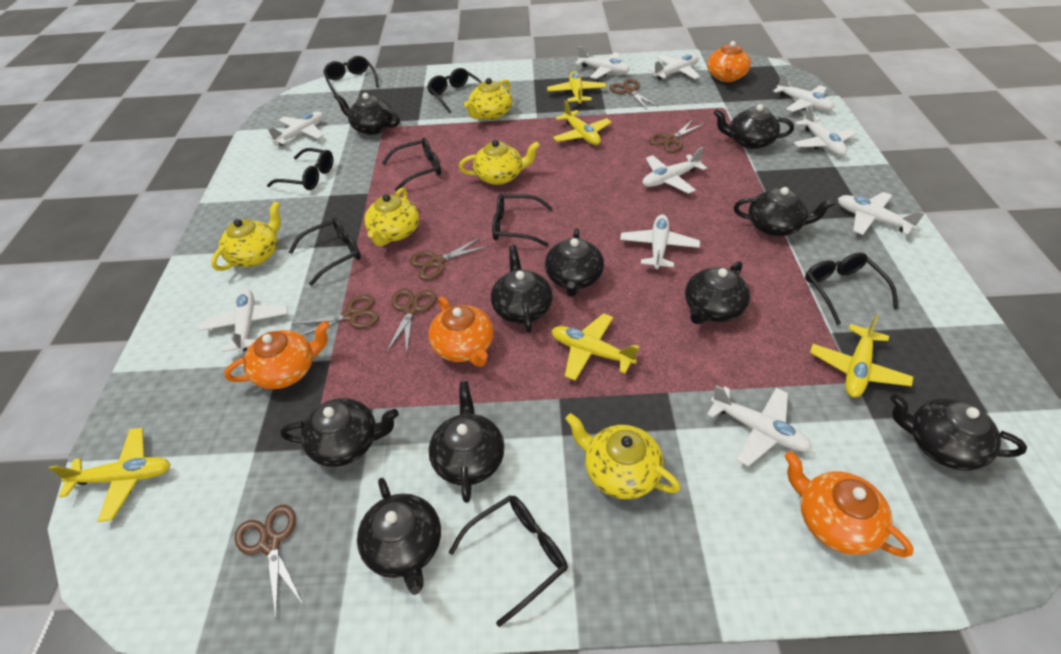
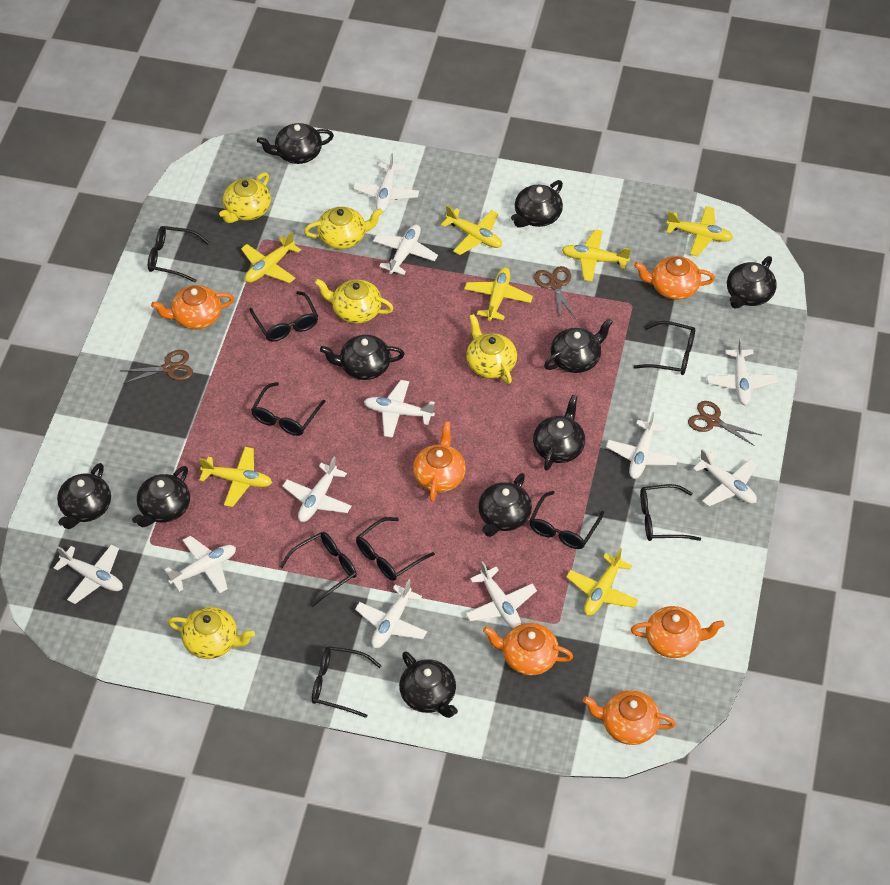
black glasses: [267,148,333,190] [289,218,361,286] [323,56,379,96] [382,138,441,191] [427,68,482,113] [449,495,568,627] [492,193,553,246] [805,252,898,325] = 8 -> [148,226,210,282] [249,291,318,341] [251,382,326,436] [280,532,357,607] [312,646,381,718] [356,517,435,581] [529,491,604,549] [634,321,695,375] [640,484,701,541] = 9
brown scissors: [235,505,303,617] [291,295,379,336] [387,289,436,354] [409,237,489,280] [609,79,659,109] [649,120,704,153] = 6 -> [120,350,193,384] [534,266,576,321] [688,401,761,446] = 3
orange teapot: [224,321,330,389] [428,297,494,367] [707,41,751,82] [784,451,914,557] = 4 -> [151,285,234,329] [413,422,466,502] [483,623,573,676] [583,691,676,745] [631,606,725,658] [634,256,715,300] = 6
white plane: [200,289,288,353] [267,112,324,146] [575,46,630,79] [620,214,700,269] [643,147,707,194] [649,54,700,80] [707,385,812,467] [773,73,834,112] [793,106,857,156] [838,192,925,235] = 10 -> [54,545,123,604] [165,536,236,594] [282,457,352,522] [353,153,419,212] [355,579,427,648] [364,380,435,438] [373,224,438,275] [465,561,537,629] [606,412,678,479] [693,449,757,506] [707,338,778,405] = 11
yellow plane: [48,428,170,522] [547,71,606,106] [551,313,640,381] [553,100,612,145] [810,314,913,397] = 5 -> [199,447,272,507] [241,232,301,283] [441,206,502,255] [464,267,533,321] [562,229,631,281] [566,548,639,616] [666,206,733,256] = 7

